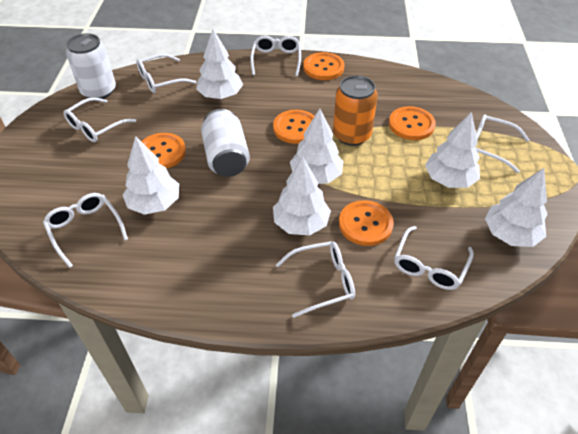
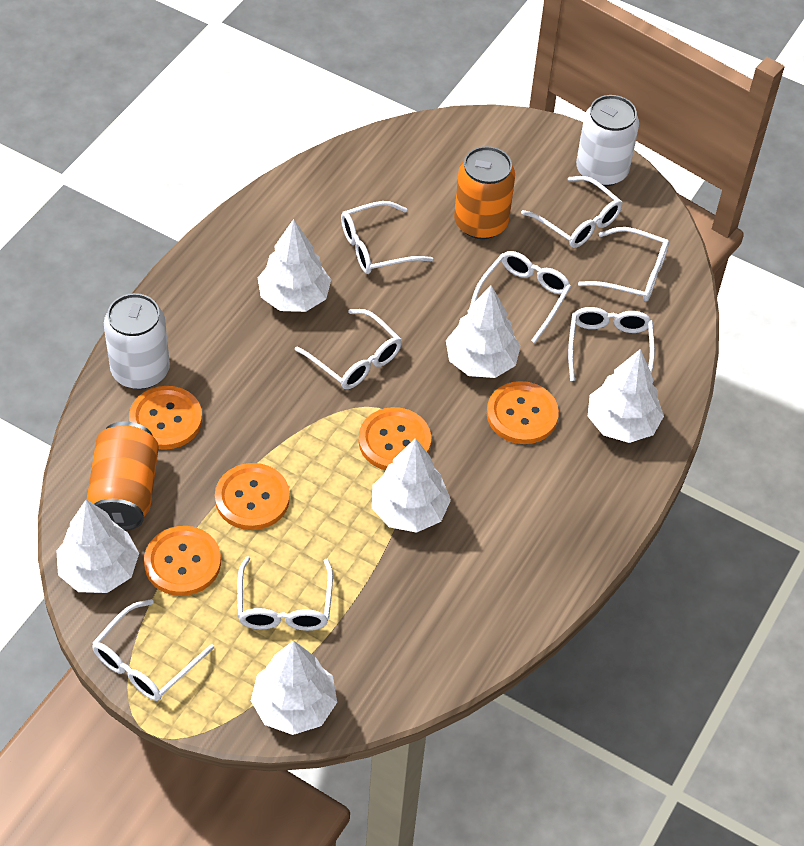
orange can: [333,75,378,146] = 1 -> [87,421,159,531] [454,146,515,239] = 2
white glasses: [43,193,128,268] [63,97,136,142] [136,54,197,93] [250,36,301,76] [276,241,355,318] [394,226,474,290] [475,114,529,173] = 7 -> [92,599,214,701] [237,556,333,631] [295,309,402,389] [341,201,433,274] [470,251,571,343] [521,176,622,248] [568,307,655,381] [578,227,669,302] = 8

